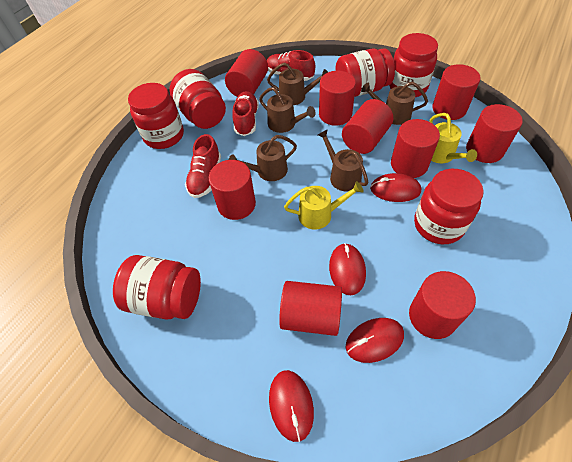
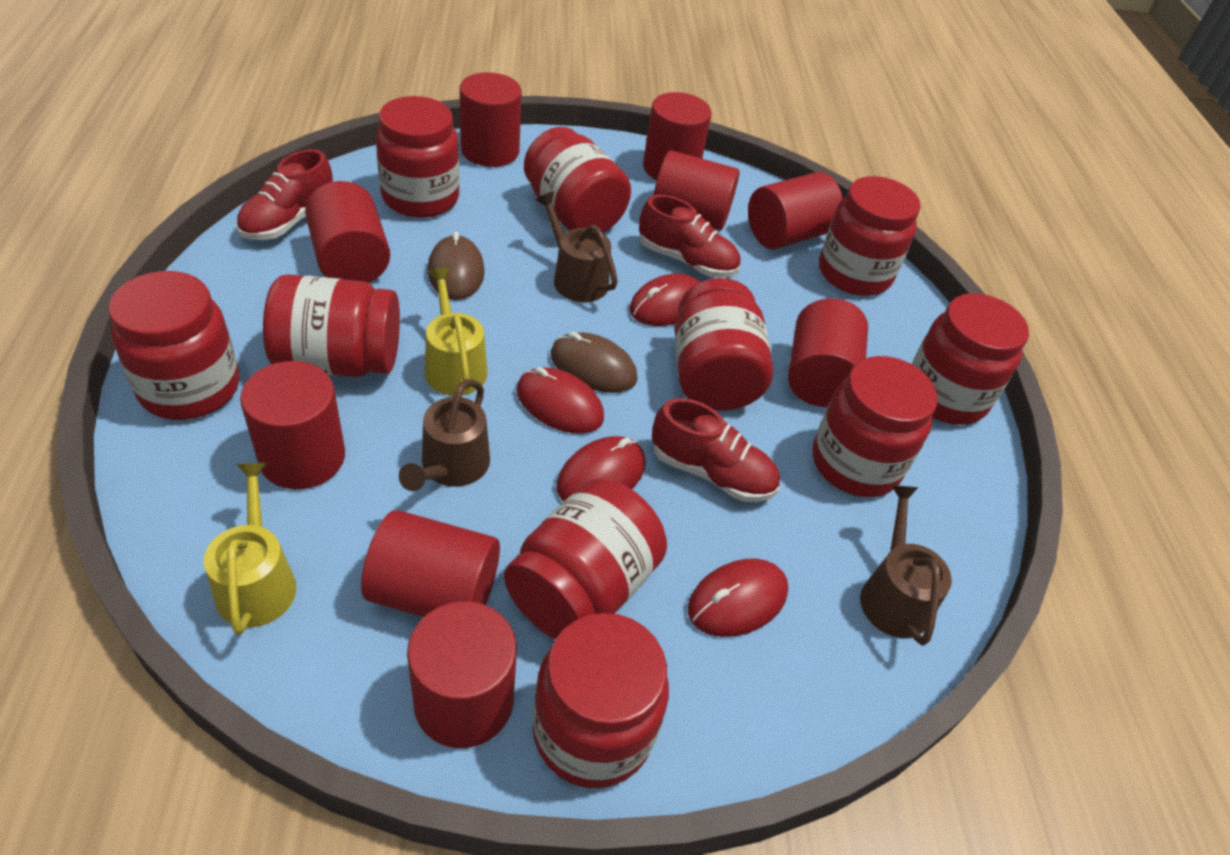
brown mouse: none = 0 -> [428,231,485,300] [551,332,638,393] = 2
brown watering can: [228,135,297,181] [259,87,315,133] [267,63,328,105] [318,129,368,192] [361,82,428,125] = 5 -> [399,379,490,491] [535,191,618,302] [860,485,952,646] = 3
red jar: [113,255,201,319] [128,83,184,149] [169,69,226,129] [335,48,395,97] [389,33,438,97] [414,169,484,244] = 6 -> [109,271,239,420] [263,274,400,377] [376,96,460,218] [504,479,667,639] [524,127,631,233] [533,613,669,788] [675,278,773,411] [813,356,938,497] [819,176,921,296] [912,293,1029,425] = 10

